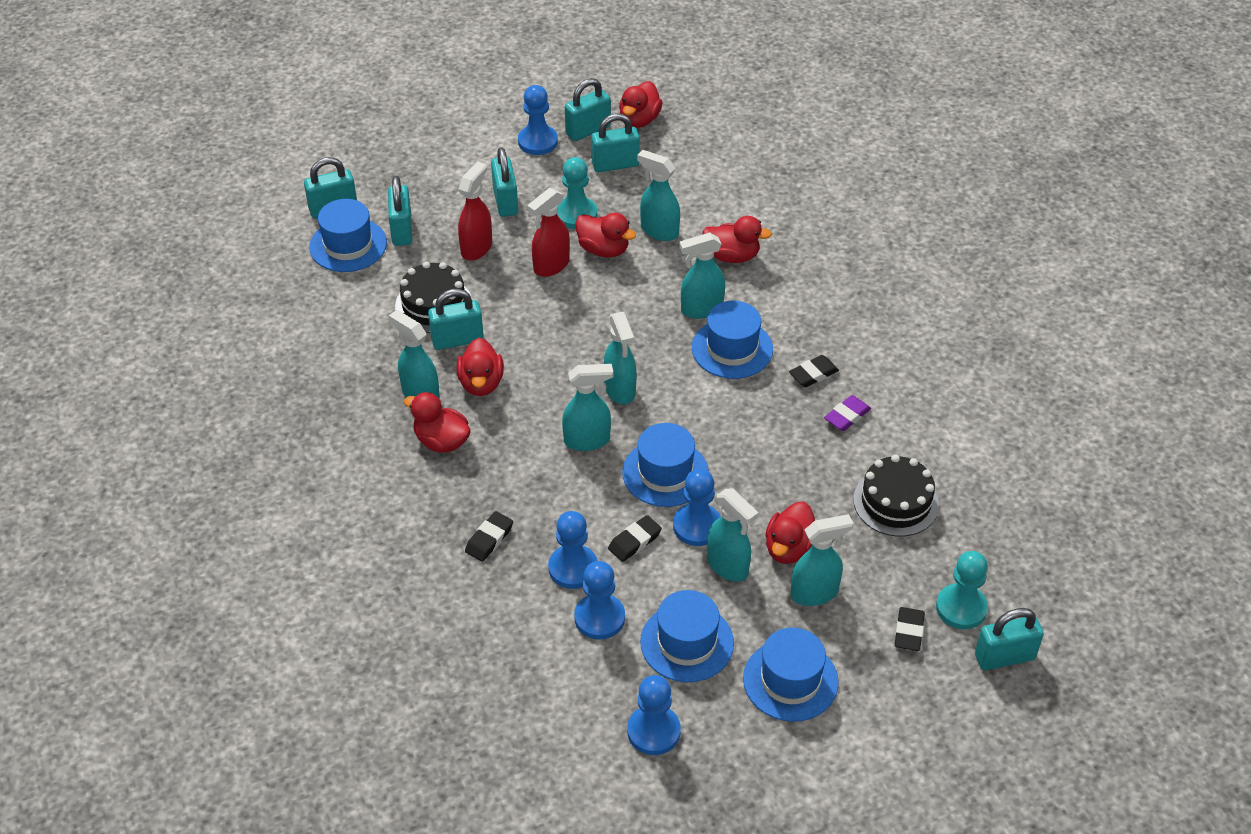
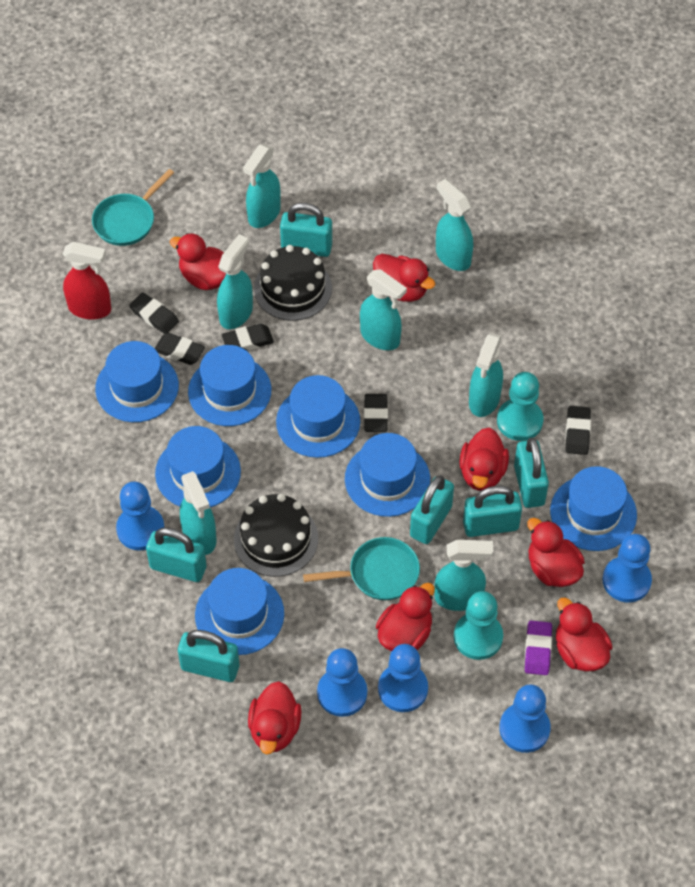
black eraser: [465,511,513,562] [608,515,662,562] [789,355,839,387] [895,607,925,651] = 4 -> [129,292,179,334] [154,333,205,365] [222,324,274,350] [364,394,388,432] [565,406,591,455] = 5
blue hat: [309,199,387,272] [622,423,709,507] [640,590,734,682] [692,301,773,379] [743,627,839,722] = 5 -> [95,341,179,422] [155,426,241,507] [188,345,271,426] [195,568,284,655] [276,375,360,458] [345,433,430,517] [550,466,637,551] = 7
red duck: [404,392,471,453] [456,338,504,396] [575,212,636,258] [619,81,663,128] [702,216,772,263] [765,502,815,564] = 6 -> [170,233,226,290] [248,681,302,754] [373,254,435,302] [376,583,435,652] [459,428,509,491] [527,518,585,587] [556,597,612,672] = 7
red spray bottle: [458,161,492,261] [527,188,570,277] = 2 -> [63,242,111,319] = 1
turquoise padlock: [304,157,357,218] [388,176,412,246] [428,289,484,350] [491,147,518,217] [565,78,611,141] [591,114,640,172] [975,608,1044,670] = 7 -> [146,528,206,582] [178,630,239,682] [280,203,332,257] [410,475,454,544] [463,486,522,537] [514,438,549,508] = 6
turquoise pan: none = 0 -> [92,169,174,246] [303,537,420,600] = 2

